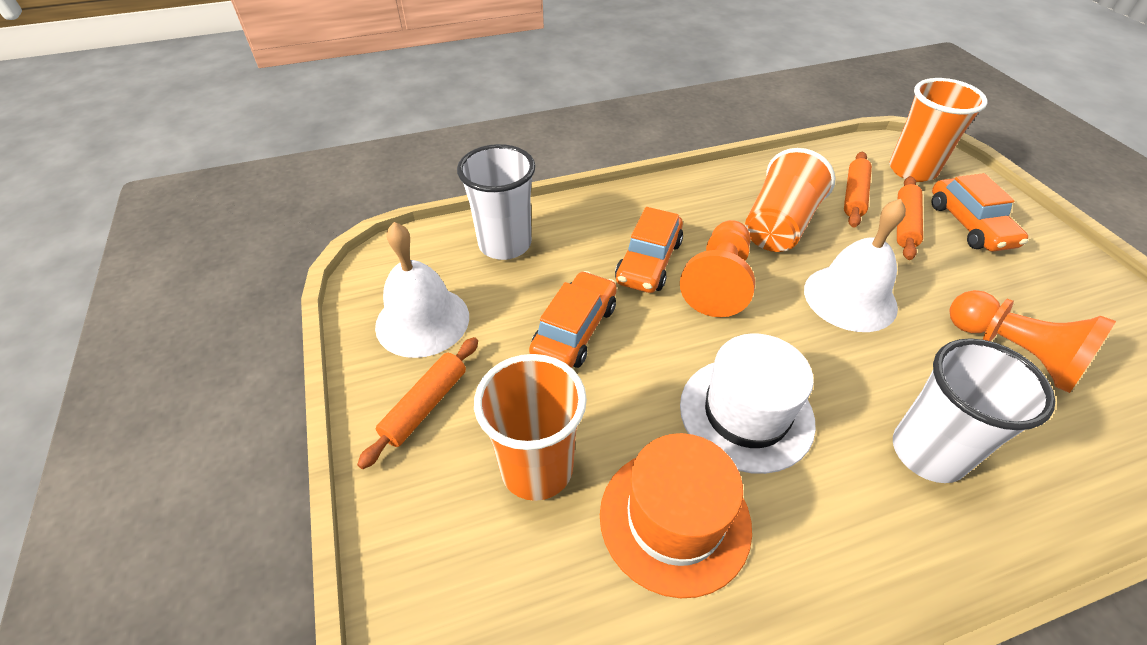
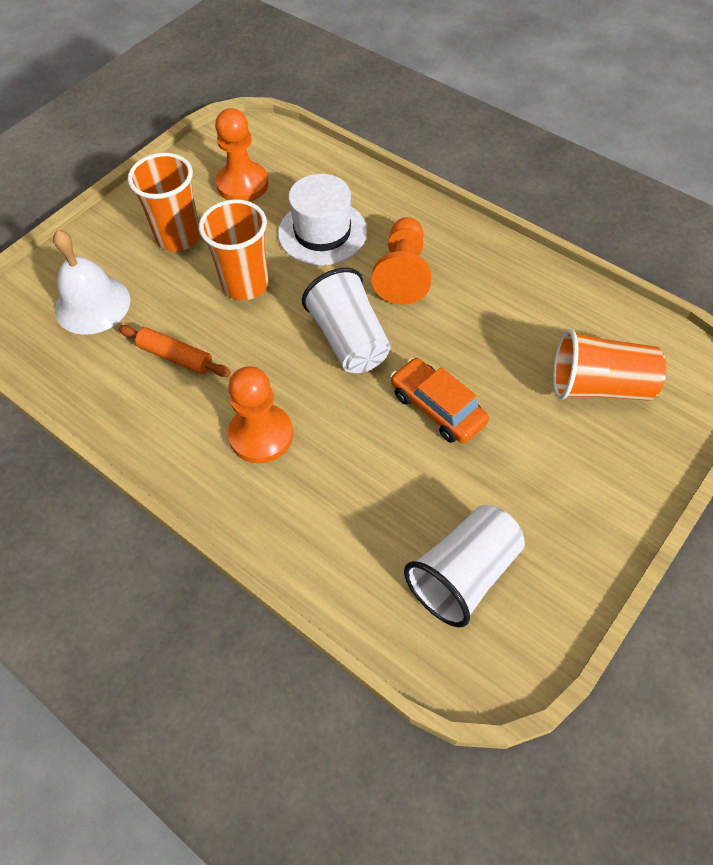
orange car: [529,271,617,368] [615,207,683,293] [931,173,1028,252] = 3 -> [390,358,489,443] = 1
orange hat: [600,433,752,598] = 1 -> none = 0
orange pawn: [680,220,755,317] [949,290,1116,393] = 2 -> [215,108,269,202] [228,366,293,464] [372,217,431,305] = 3
orange rolling pin: [357,337,478,469] [844,152,872,227] [897,176,923,260] = 3 -> [118,325,231,377] = 1
white bell: [375,222,469,358] [804,199,906,332] = 2 -> [53,230,130,335] = 1

